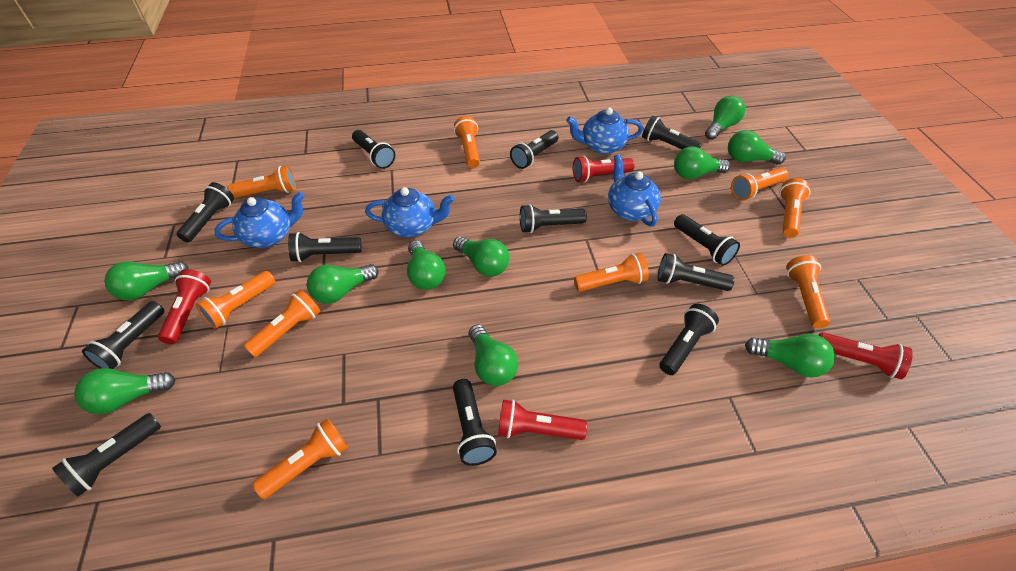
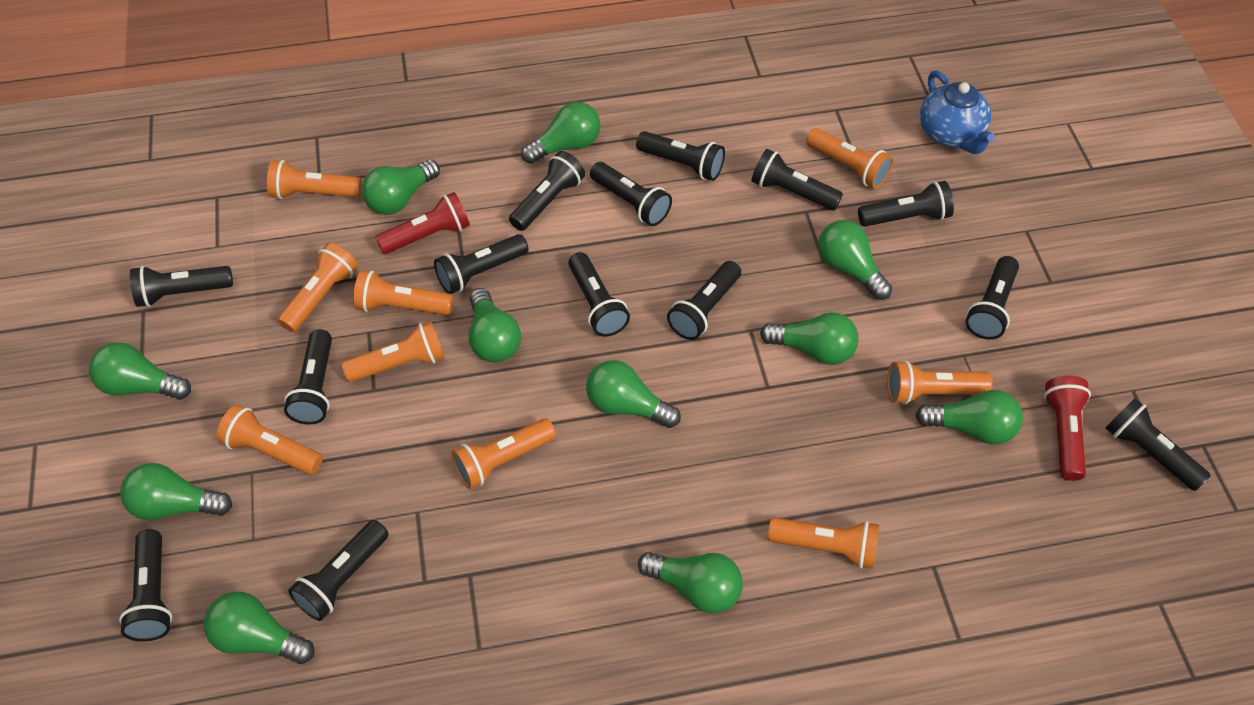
black flashlight: [52,413,161,496] [82,301,164,369] [177,182,234,242] [288,232,362,262] [352,130,395,169] [453,379,497,466] [510,130,559,169] [520,204,587,233] [642,116,702,149] [658,253,735,291] [659,304,719,375] [674,214,740,266] = 12 -> [119,529,172,641] [130,266,233,307] [284,329,332,425] [288,520,389,621] [434,234,529,294] [509,151,585,231] [568,252,630,337] [590,162,672,226] [636,131,725,181] [667,261,741,340] [751,149,843,210] [858,181,954,227] [966,256,1019,340] [1106,398,1211,491] = 14
blue teapot: [214,192,304,248] [365,187,454,237] [566,108,643,154] [608,154,661,227] = 4 -> [920,70,995,154] = 1
green light bulb: [74,368,175,414] [104,261,189,300] [307,264,379,304] [407,240,446,290] [453,237,510,277] [469,324,518,386] [674,146,730,179] [705,96,745,140] [728,130,786,165] [745,334,835,377] = 10 -> [89,343,191,400] [120,463,232,520] [203,592,314,664] [362,160,440,215] [469,288,521,363] [521,102,600,164] [586,360,681,428] [638,552,743,613] [760,312,859,365] [818,220,892,300] [916,390,1023,444] = 11
red flashlight: [158,269,211,344] [498,400,587,440] [573,156,635,183] [819,332,913,379] = 4 -> [375,192,470,254] [1044,376,1091,481] = 2

